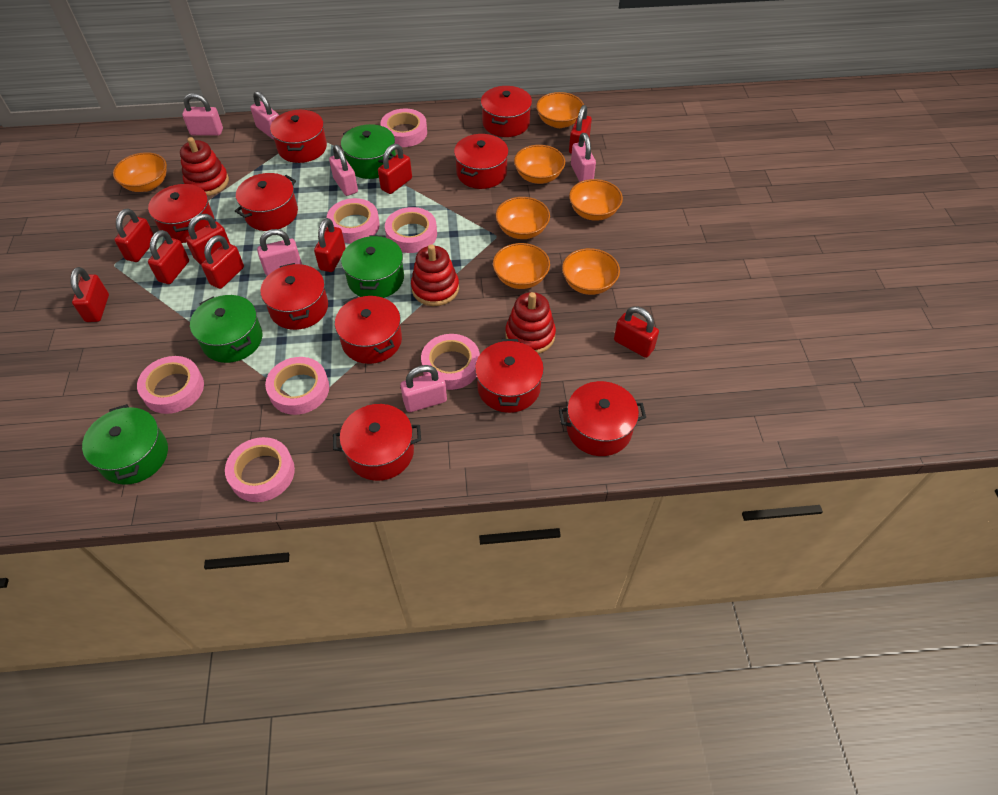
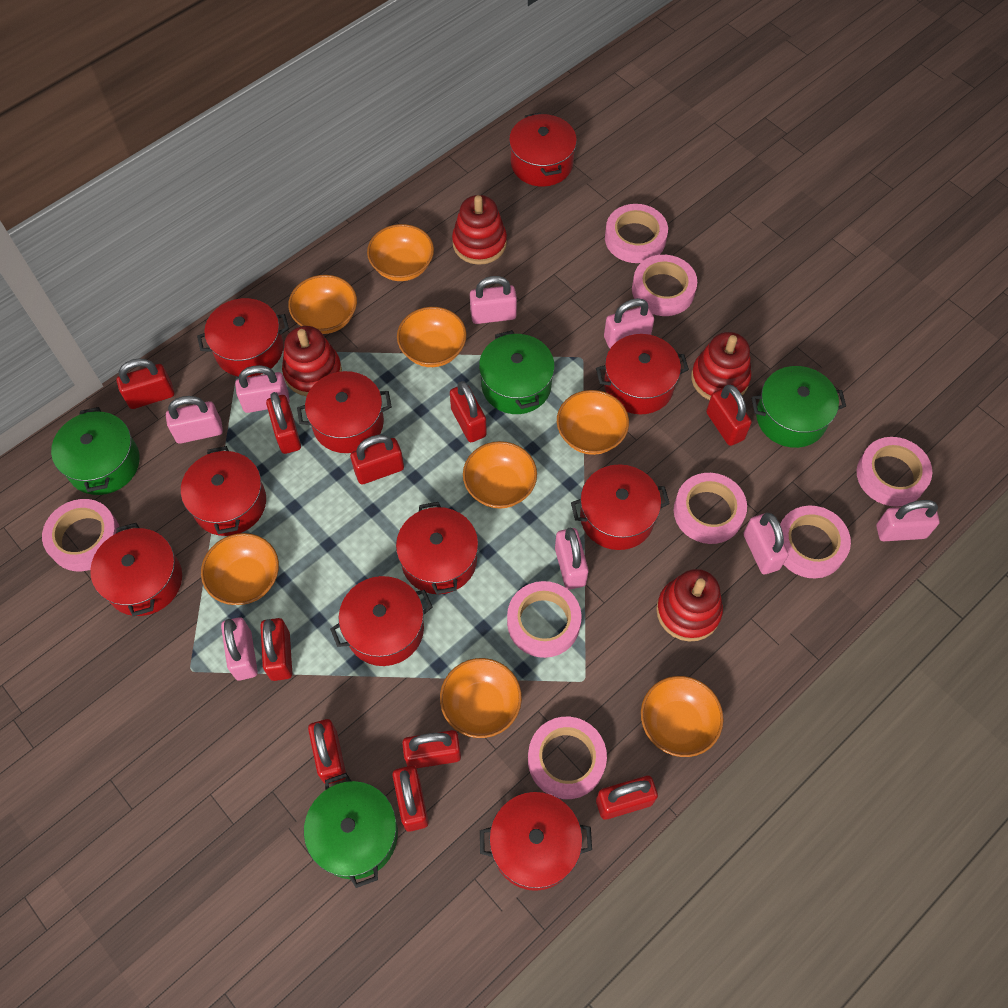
orange bowl: [113,152,167,192] [493,243,550,289] [496,197,550,239] [514,145,565,184] [536,92,584,128] [562,248,620,295] [569,179,623,221] = 7 -> [201,533,279,605] [288,275,357,334] [367,224,434,281] [397,307,467,367] [440,658,522,738] [463,441,537,509] [557,390,629,455] [641,676,724,757] = 8
pink padlock: [182,93,223,136] [250,91,279,139] [257,229,302,276] [329,145,358,196] [400,365,447,412] [571,133,596,182] = 6 -> [166,396,223,444] [221,617,258,680] [235,365,290,413] [470,276,517,324] [555,527,588,590] [604,298,654,348] [744,513,789,574] [876,500,940,541] = 8
pink tape: [137,356,204,414] [225,437,295,502] [265,357,329,415] [327,198,380,244] [381,108,427,147] [385,207,437,253] [421,334,480,390] = 7 -> [42,499,119,571] [507,581,582,658] [528,717,607,799] [605,204,668,263] [632,255,697,316] [674,473,747,544] [780,506,851,578] [857,437,932,507] = 8
red padlock: [70,267,109,322] [114,209,154,262] [148,230,189,284] [185,214,230,264] [201,235,244,289] [314,218,346,272] [378,144,412,194] [569,105,592,154] [614,306,659,358] = 9 -> [117,359,174,409] [260,618,292,681] [266,392,301,454] [308,719,346,784] [350,435,404,484] [392,766,429,832] [402,730,461,768] [450,381,487,442] [596,776,658,820] [706,385,752,446] = 10
red stacking toy: [180,137,229,196] [411,244,459,306] [505,292,556,354] = 3 -> [282,326,342,396] [452,195,507,265] [656,569,723,642] [691,332,751,400] = 4

